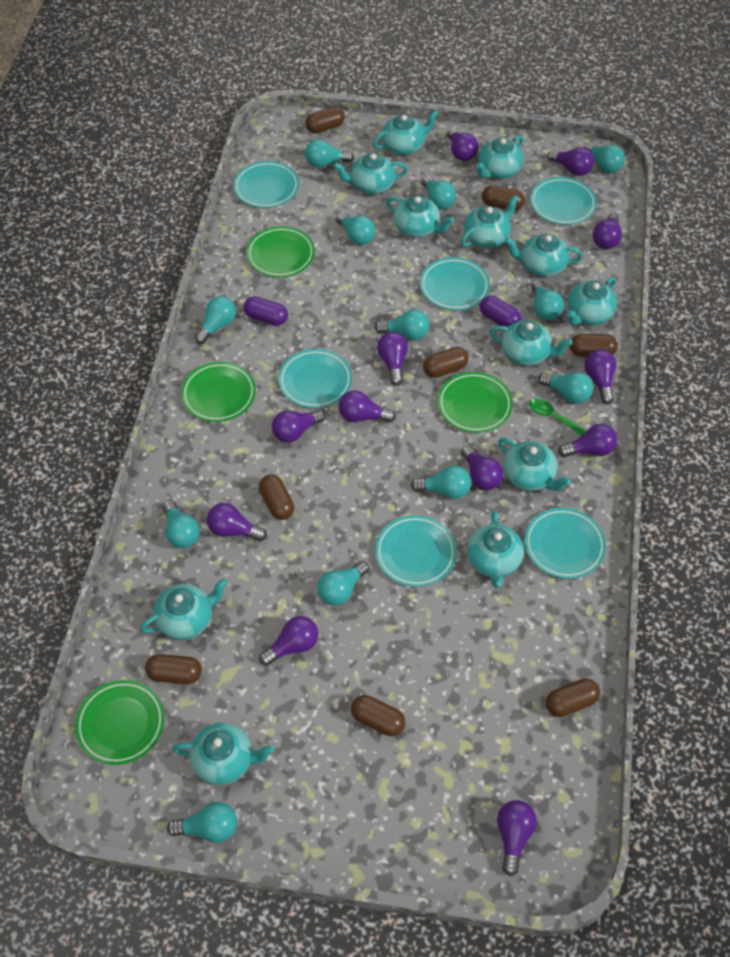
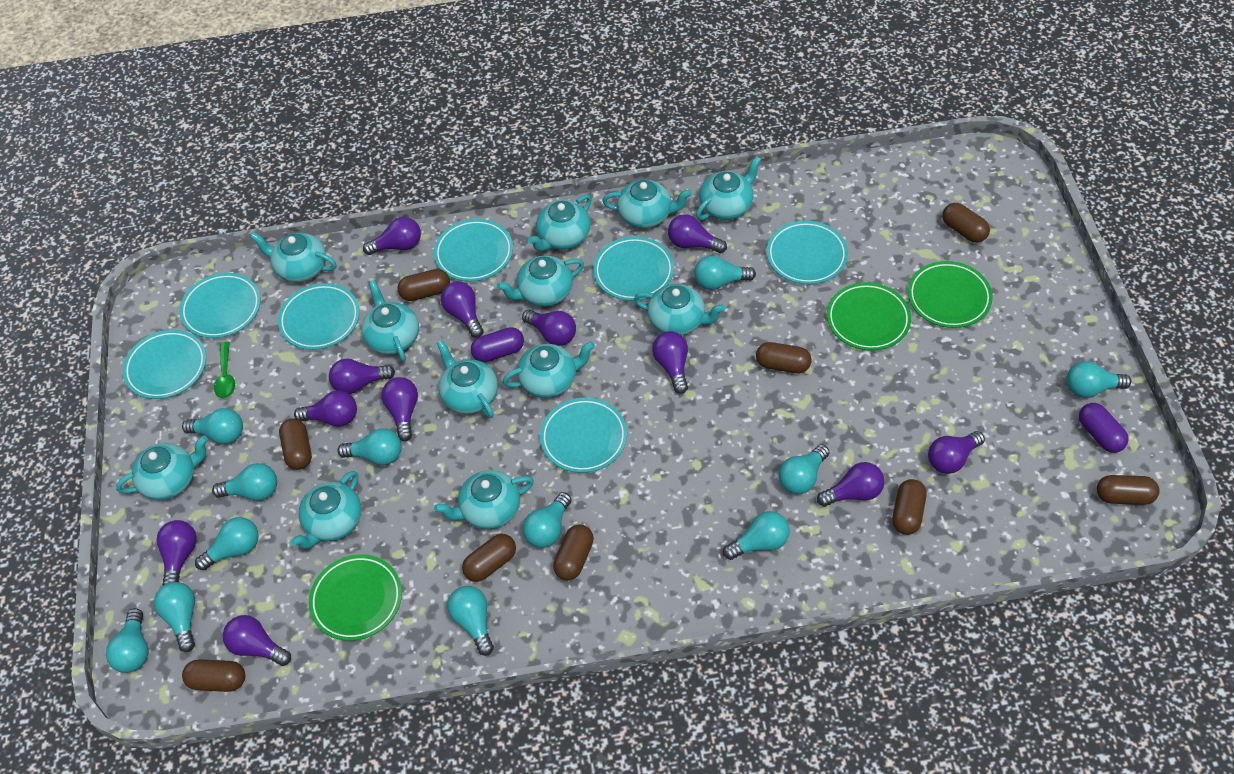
brown capsule: [145,654,202,684] [259,474,294,520] [305,107,345,134] [351,695,405,736] [423,347,469,378] [482,185,525,211] [546,678,600,717] [570,334,618,357] = 8 -> [182,659,245,692] [279,418,312,470] [397,269,450,301] [462,534,516,582] [553,524,594,580] [756,342,811,373] [892,479,926,535] [942,203,990,243] [1097,475,1160,505] = 9
green plate: [75,680,165,765] [181,362,256,422] [246,226,315,277] [438,372,513,433] = 4 -> [309,555,402,641] [827,282,911,351] [908,261,993,328] = 3
turquoise plate: [234,161,299,208] [278,349,352,408] [375,515,457,587] [420,257,490,310] [525,508,606,579] [530,177,597,225] = 6 -> [123,330,206,399] [179,273,261,338] [278,283,360,350] [434,219,513,282] [540,397,627,473] [593,236,674,301] [767,221,848,284] = 7

